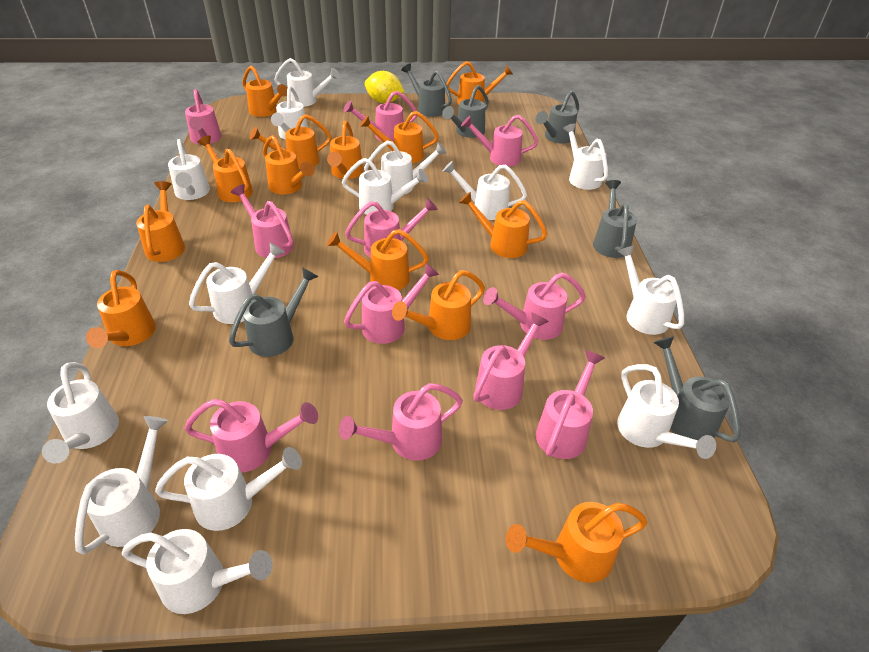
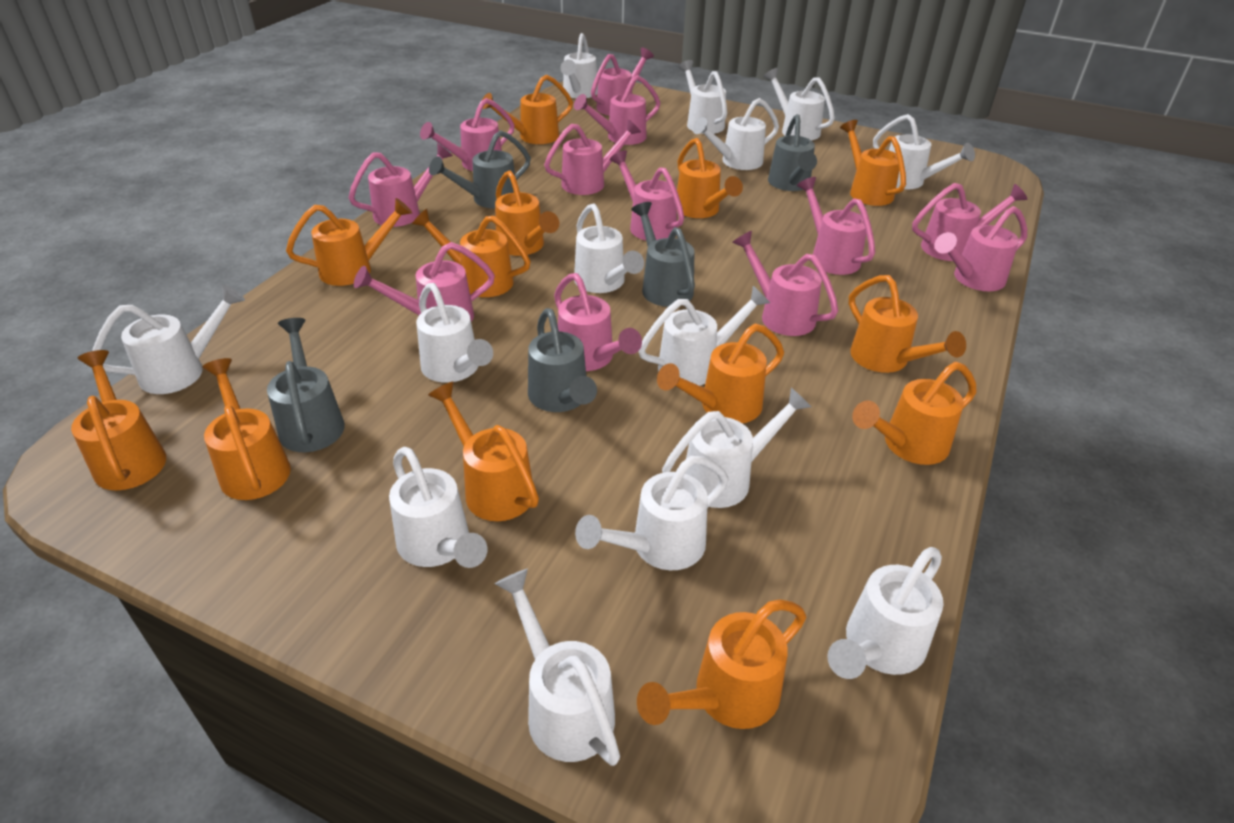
grey watering can: [229,267,319,357] [401,64,452,117] [442,85,489,138] [535,91,579,144] [593,180,637,258] [653,336,741,443] = 6 -> [267,318,345,452] [429,130,531,209] [528,308,597,412] [631,202,695,307] [768,114,817,191] = 5
pink watering can: [184,399,318,473] [185,89,222,144] [231,184,294,258] [339,383,463,461] [343,91,417,141] [344,263,440,344] [345,198,438,258] [461,115,538,167] [473,312,549,410] [483,272,586,340] [536,350,605,459] = 11 -> [348,143,453,227] [354,242,495,322] [420,98,515,171] [544,119,641,195] [554,273,642,371] [574,75,660,145] [591,48,654,116] [610,150,684,240] [732,231,838,336] [797,177,875,275] [912,183,1027,261] [934,206,1027,291] = 12
yellow lemon: [365,71,405,103] = 1 -> none = 0

